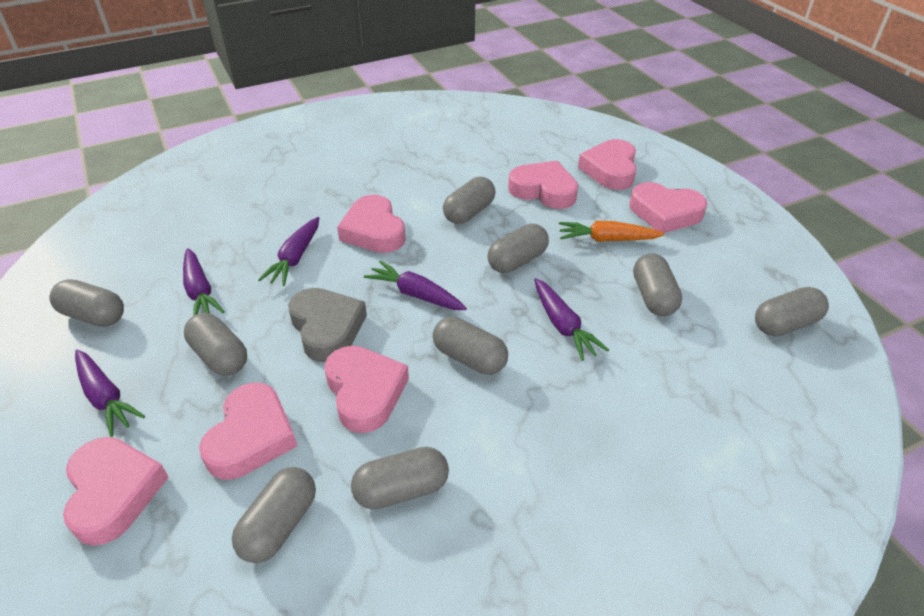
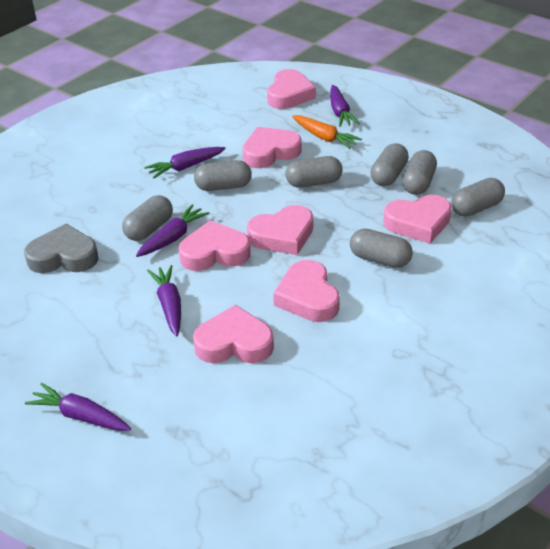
grey capsule: [49,279,124,327] [184,313,247,376] [232,467,316,563] [351,447,449,510] [433,317,508,374] [443,177,496,224] [488,224,549,273] [633,253,682,316] [755,287,829,336] = 9 -> [122,195,173,241] [194,160,252,191] [285,156,343,188] [350,228,413,268] [370,143,409,186] [403,150,437,195] [451,178,505,217] = 7

